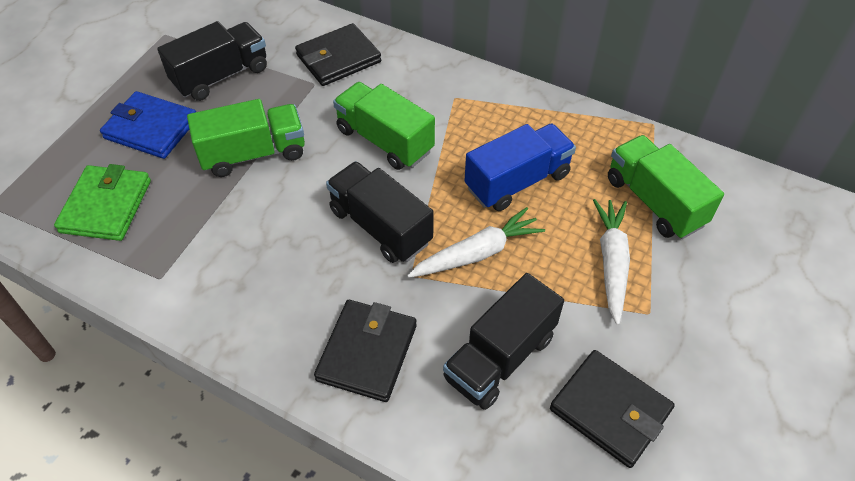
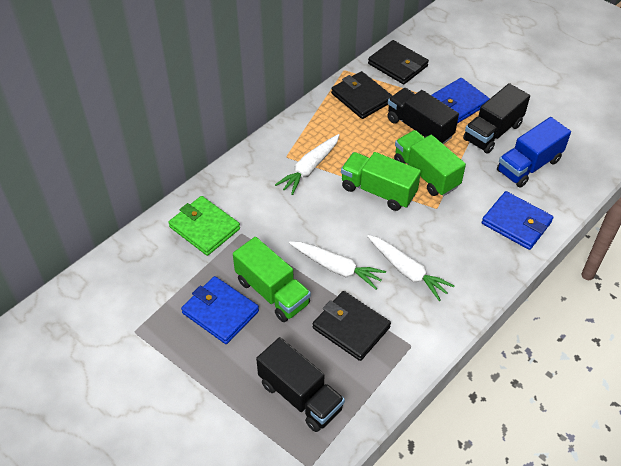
blue wallet: [100,91,196,159] = 1 -> [181,276,259,344] [431,78,490,124] [482,191,554,250] = 3
white carrot: [407,207,545,278] [593,199,630,325] = 2 -> [275,134,339,195] [289,241,386,290] [367,235,454,301] = 3

